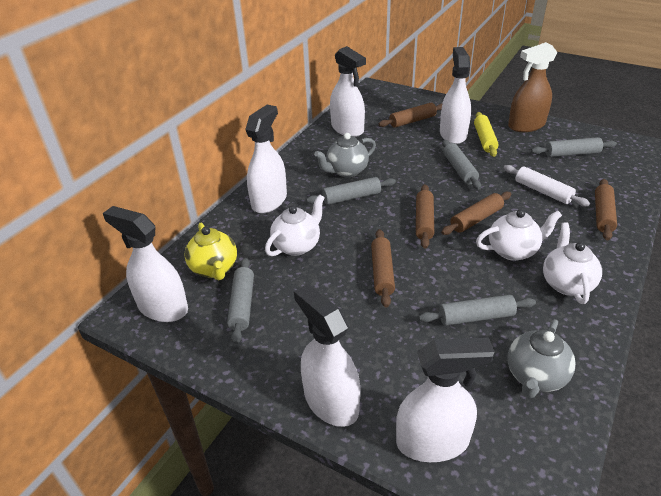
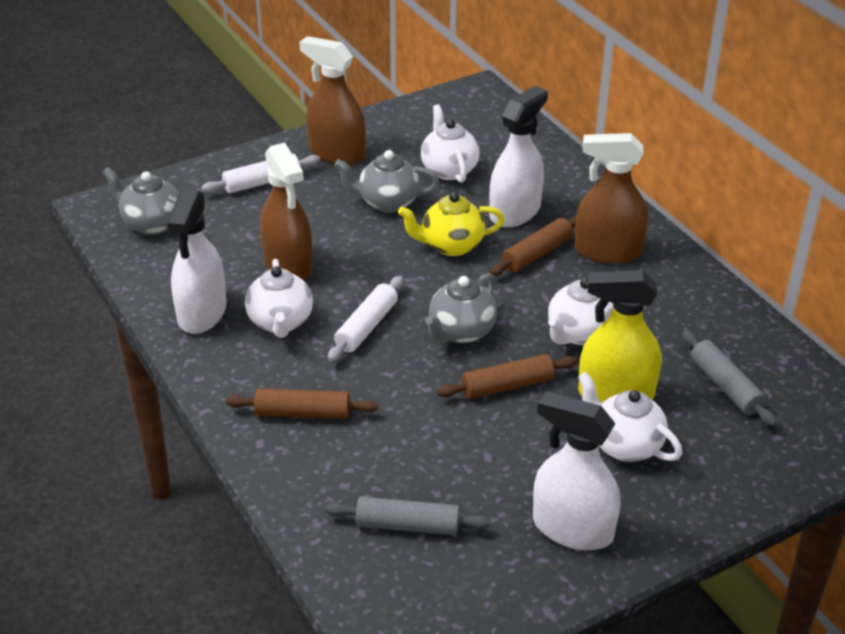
brown rolling pin: [371,229,395,308] [379,103,442,128] [416,184,434,248] [441,192,511,235] [595,179,617,240] = 5 -> [226,388,379,419] [437,354,578,399] [490,215,576,276] = 3
brown spray bottle: [508,42,557,132] = 1 -> [260,143,313,281] [299,36,366,165] [575,133,648,263] = 3
grey rolling pin: [227,258,254,345] [306,177,396,205] [419,295,536,326] [442,140,481,189] [531,137,617,157] = 5 -> [325,496,491,535] [682,331,777,426] = 2
grey teapot: [314,133,376,177] [507,319,576,398] = 2 -> [103,167,179,235] [335,150,439,212] [425,273,497,343] = 3
white rolling pin: [504,165,590,207] = 1 -> [201,154,320,193] [327,276,403,362] = 2
white spray bottle: [103,206,188,322] [245,105,287,213] [294,284,361,427] [330,46,366,137] [396,337,495,462] [440,47,471,144] = 6 -> [167,189,226,334] [489,86,548,227] [533,391,620,550] = 3
white teapot: [265,194,325,256] [476,209,562,261] [543,222,602,304] = 3 -> [245,259,313,338] [421,104,479,183] [548,278,614,345] [578,372,682,462] = 4
yellow rolling pin: [474,112,499,157] = 1 -> none = 0
yellow spray bottle: none = 0 -> [578,270,662,403] = 1

